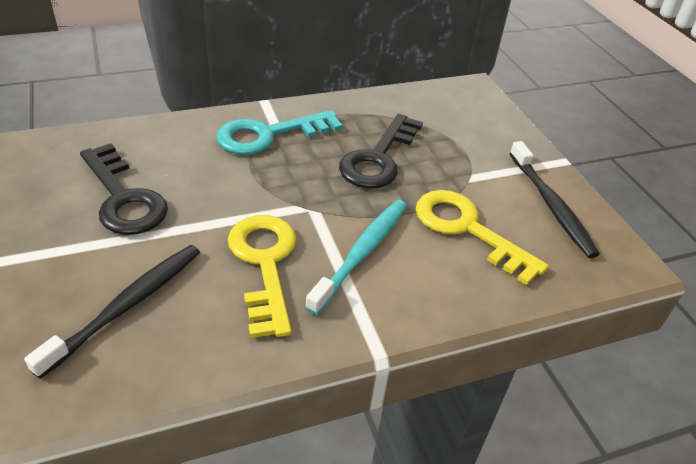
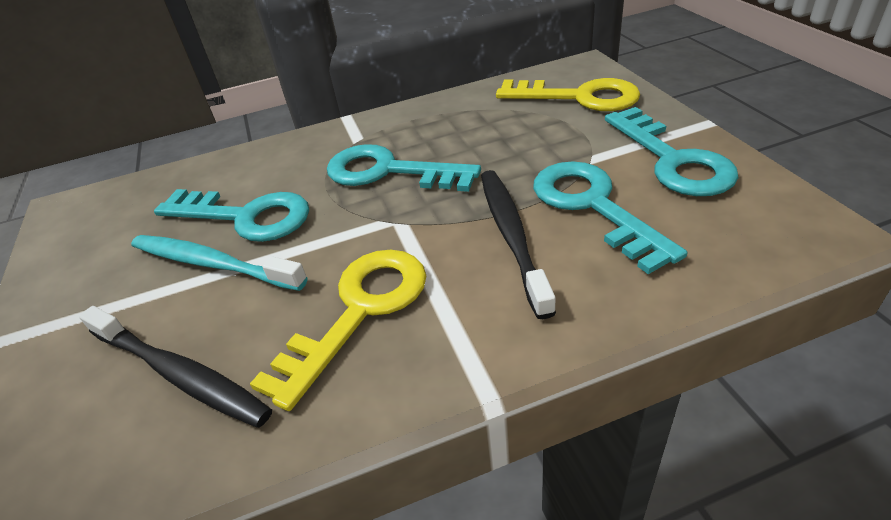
black key: [80,143,168,235] [339,114,423,188] = 2 -> none = 0
turquoise key: [216,110,343,155] = 1 -> [154,189,309,242] [327,144,481,192] [533,161,687,274] [605,107,739,196] = 4

